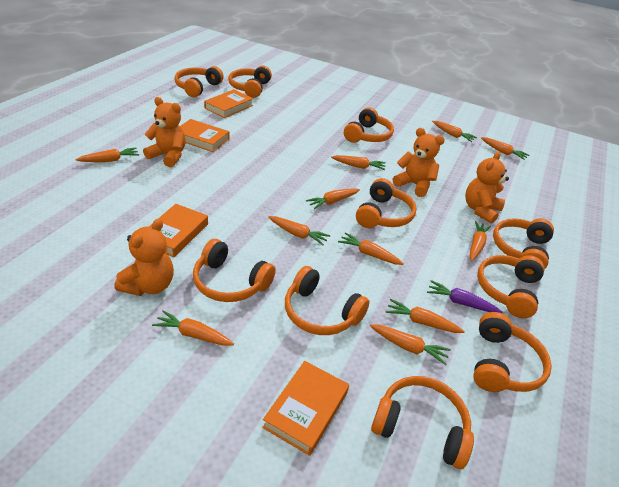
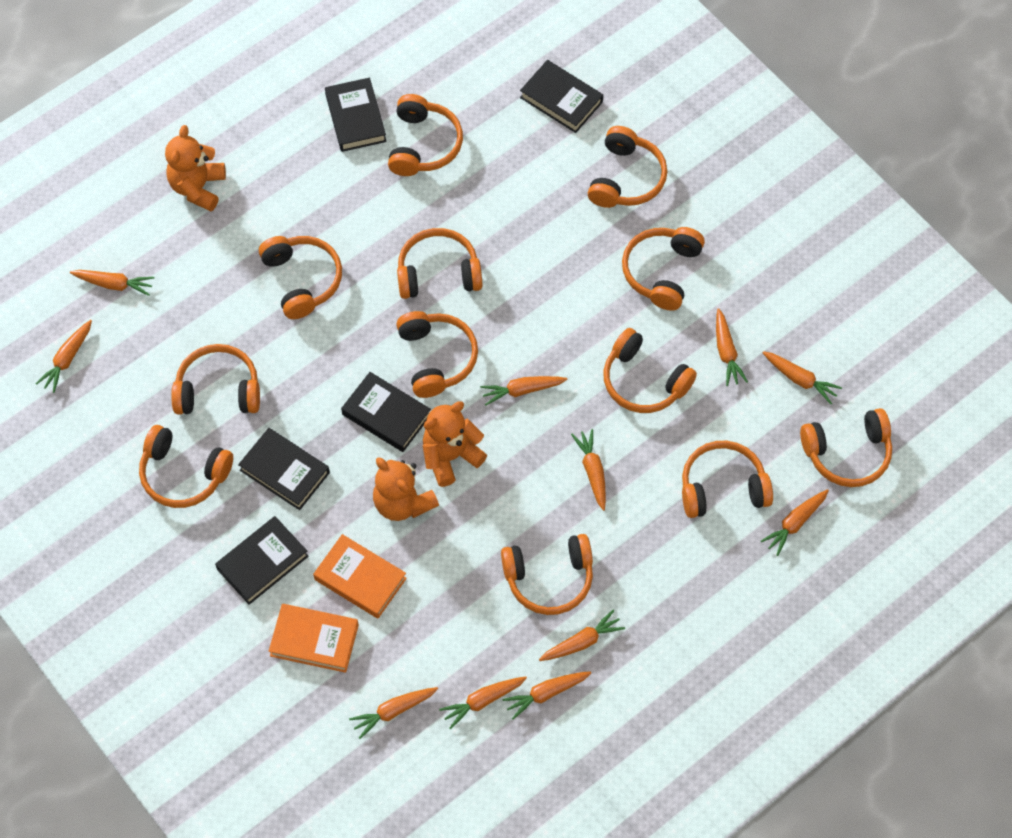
black book: none = 0 -> [215,516,308,605] [238,428,330,510] [325,78,387,152] [341,372,431,452] [520,60,603,133] = 5
orange book: [149,204,208,257] [180,119,229,152] [204,89,253,118] [262,361,349,456] = 4 -> [269,604,359,673] [313,534,407,619] = 2
orange headphones: [175,66,224,97] [193,239,276,302] [228,66,272,98] [285,266,369,335] [344,107,394,143] [356,178,416,228] [371,376,474,469] [473,312,552,392] [477,255,545,318] [493,218,554,269] = 10 -> [139,425,233,508] [171,344,260,414] [259,236,342,319] [388,94,463,176] [396,311,478,398] [397,228,482,299] [501,534,593,615] [588,126,667,208] [603,328,697,413] [622,227,705,311] [682,441,773,518] [800,408,892,487] = 12
orange teddy bear: [115,218,174,296] [143,97,186,167] [393,128,445,197] [465,151,509,224] = 4 -> [165,125,226,211] [373,457,439,521] [423,401,487,487] = 3
purple carrot: [427,280,503,313] = 1 -> none = 0

